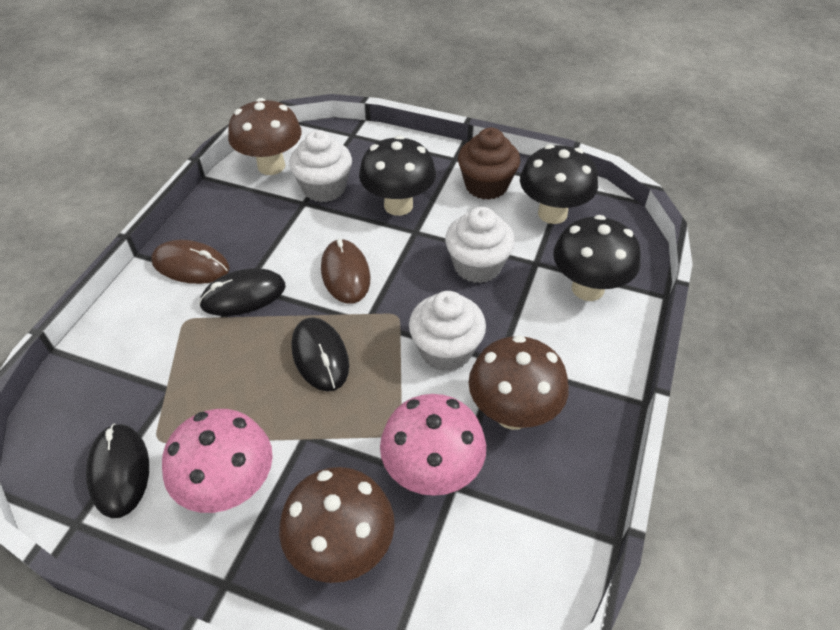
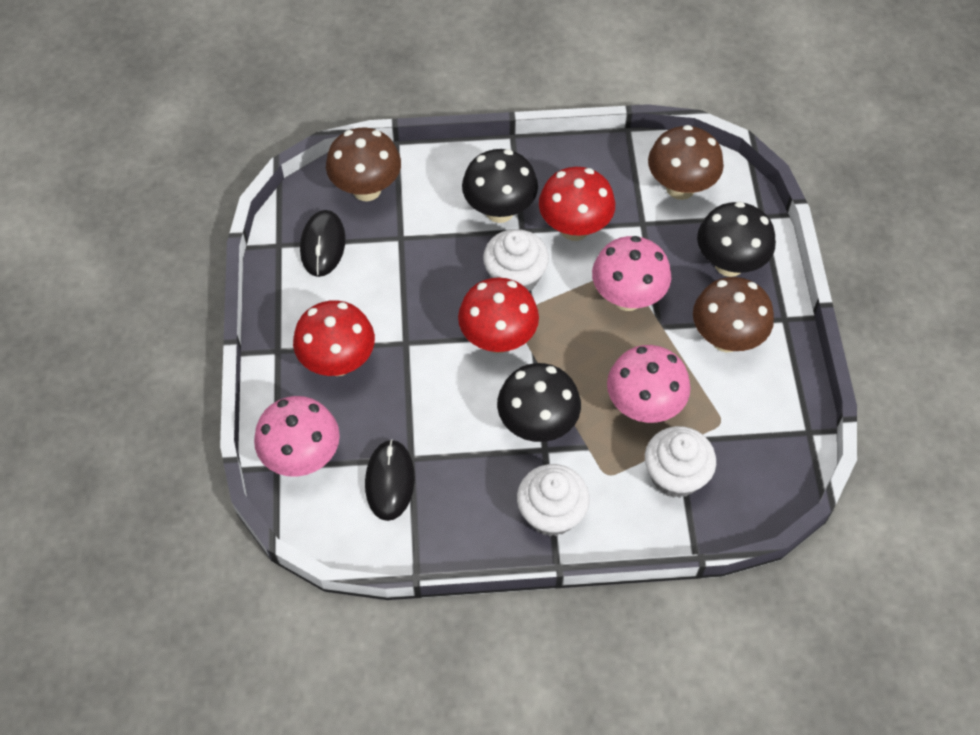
black mouse: [86,424,149,518] [199,268,285,316] [292,317,349,392] = 3 -> [300,210,345,277] [365,439,415,521] = 2
brown cupcake: [458,128,520,200] = 1 -> none = 0
brown mouse: [151,240,230,284] [321,239,370,304] = 2 -> none = 0
pink mushroom: [162,409,273,513] [380,394,486,496] = 2 -> [254,396,340,477] [592,236,671,311] [607,345,691,423] = 3
red mushroom: none = 0 -> [293,300,375,376] [458,277,539,353] [539,167,615,241] = 3

